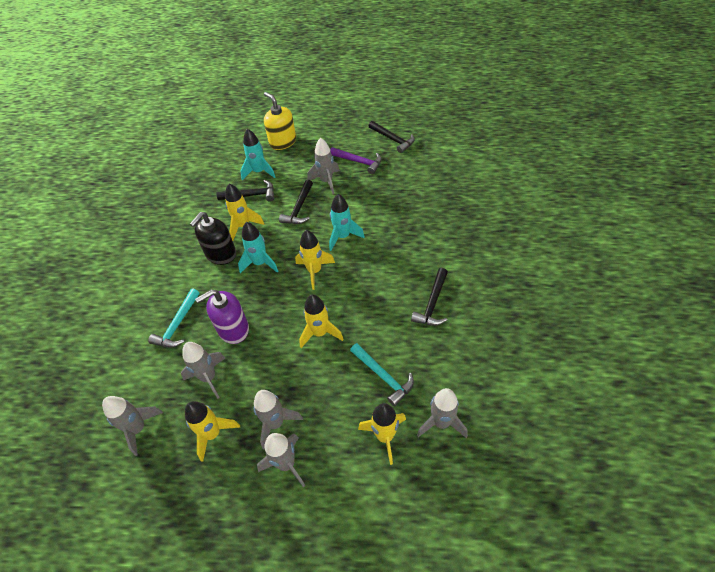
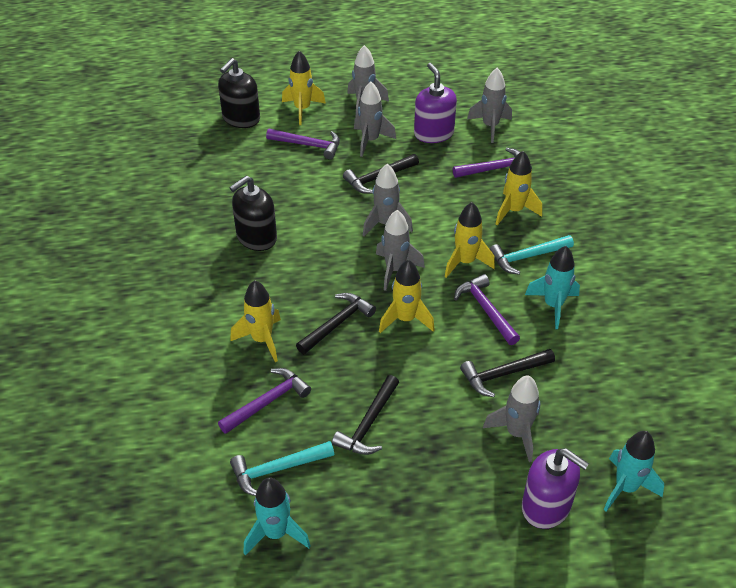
black soap dispenser: [190,212,236,265] = 1 -> [218,58,260,128] [229,176,277,251] = 2
purple hammer: [330,147,382,174] = 1 -> [218,368,311,434] [266,129,340,159] [453,148,532,178] [454,274,520,345] = 4
purple soap dispenser: [195,289,249,344] = 1 -> [414,63,457,143] [522,448,589,529] = 2
yellow soap dispenser: [264,92,296,150] = 1 -> none = 0

